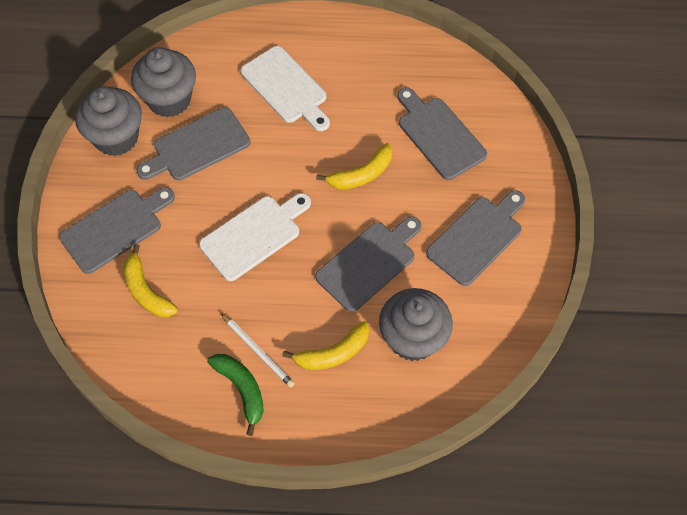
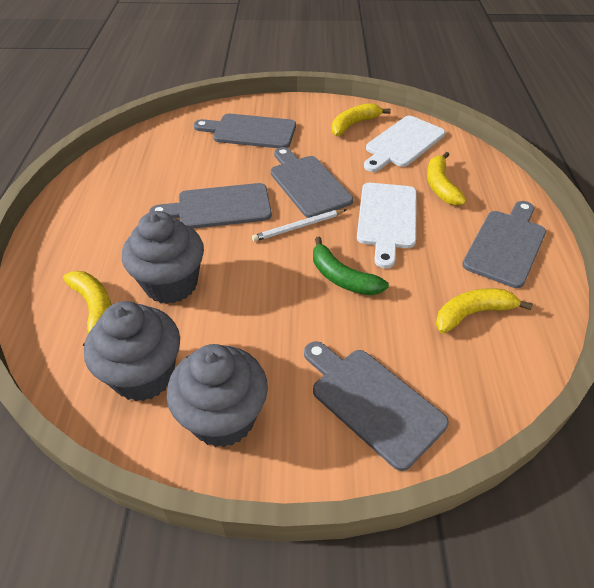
yellow banana: [123,244,178,317] [282,321,369,370] [316,143,392,189] = 3 -> [63,271,112,346] [332,103,391,136] [427,152,466,206] [436,288,533,334] = 4

